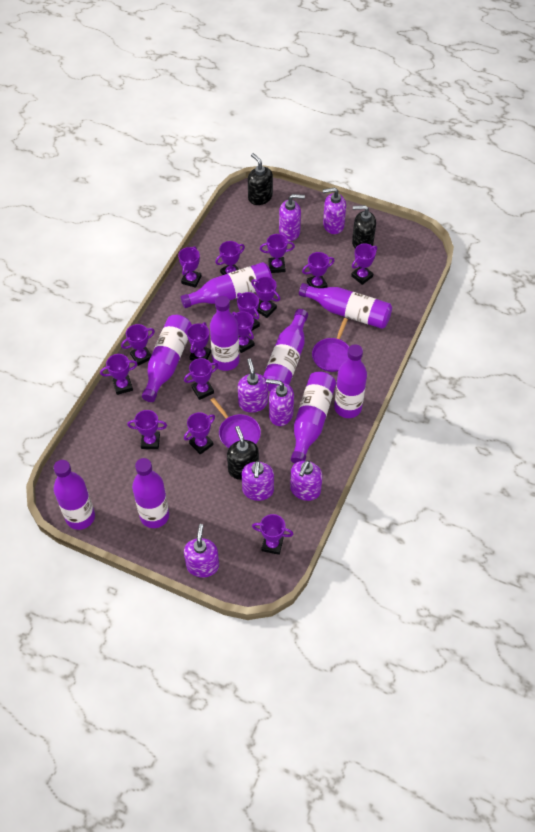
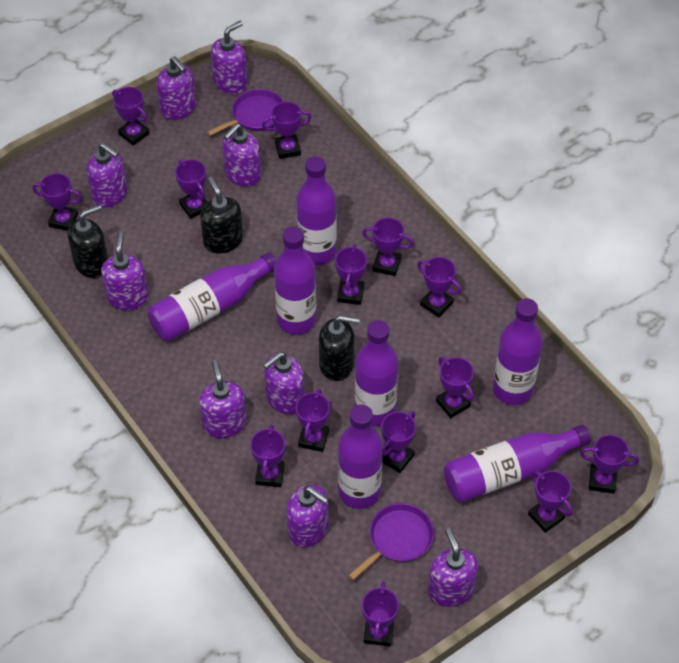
purple bottle: [54,460,95,530] [132,458,169,528] [142,315,192,402] [181,262,272,308] [210,296,239,371] [263,309,308,392] [291,371,336,464] [299,283,392,329] [334,344,367,418] = 9 -> [148,252,277,341] [274,226,316,335] [296,156,337,265] [338,404,383,509] [355,320,399,426] [444,425,591,502] [493,298,543,405] = 7
purple soap dispenser: [184,524,219,577] [238,359,268,413] [242,461,274,501] [266,379,294,426] [279,194,305,241] [290,460,322,501] [323,187,346,234] = 7 -> [87,143,128,208] [101,232,149,310] [157,56,196,120] [199,360,247,438] [211,21,248,94] [222,123,261,186] [263,352,305,414] [287,485,329,548] [428,528,478,607] = 9
purple trophy: [100,354,137,395] [121,324,155,366] [127,410,167,449] [178,246,202,288] [184,358,218,400] [184,412,215,455] [187,322,211,361] [215,241,245,275] [232,311,255,353] [237,292,260,331] [251,277,280,318] [252,514,293,555] [260,234,295,273] [302,252,334,288] [351,244,377,285] = 15 -> [32,173,82,231] [112,87,150,146] [175,160,207,219] [250,424,285,487] [262,102,312,159] [296,389,330,452] [335,244,367,305] [362,218,414,276] [362,581,399,647] [381,411,416,473] [417,257,461,317] [436,357,474,418] [528,470,573,533] [580,435,639,494] = 14

